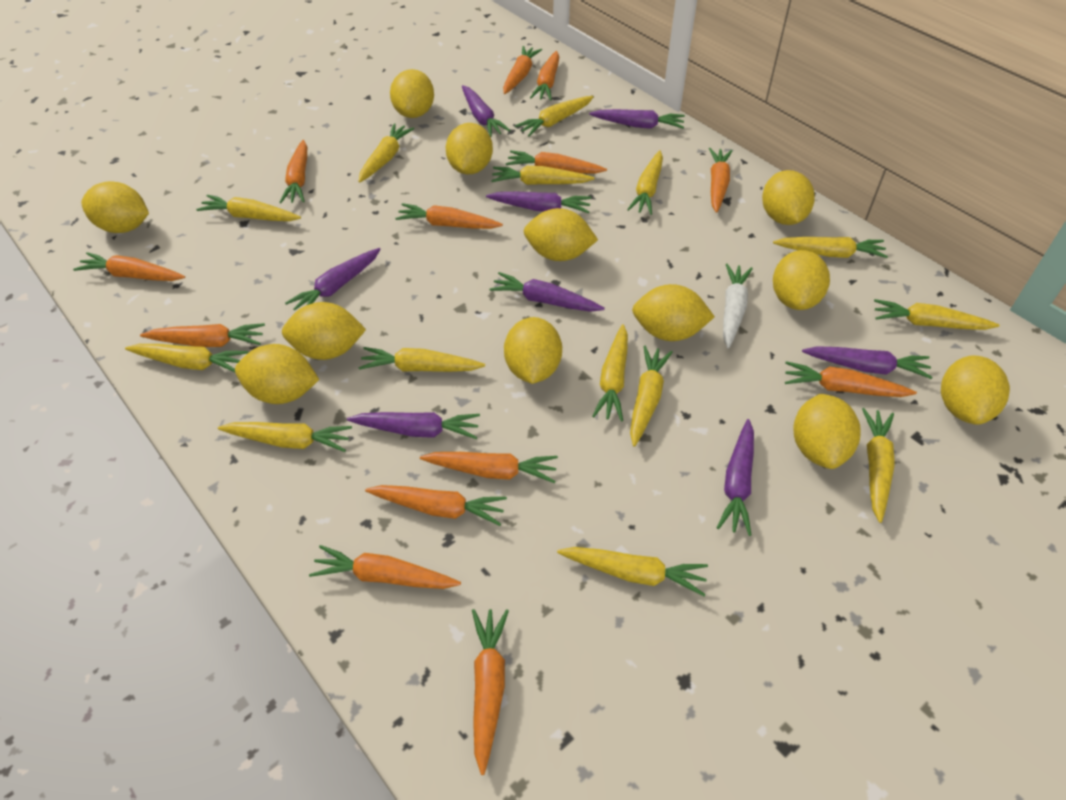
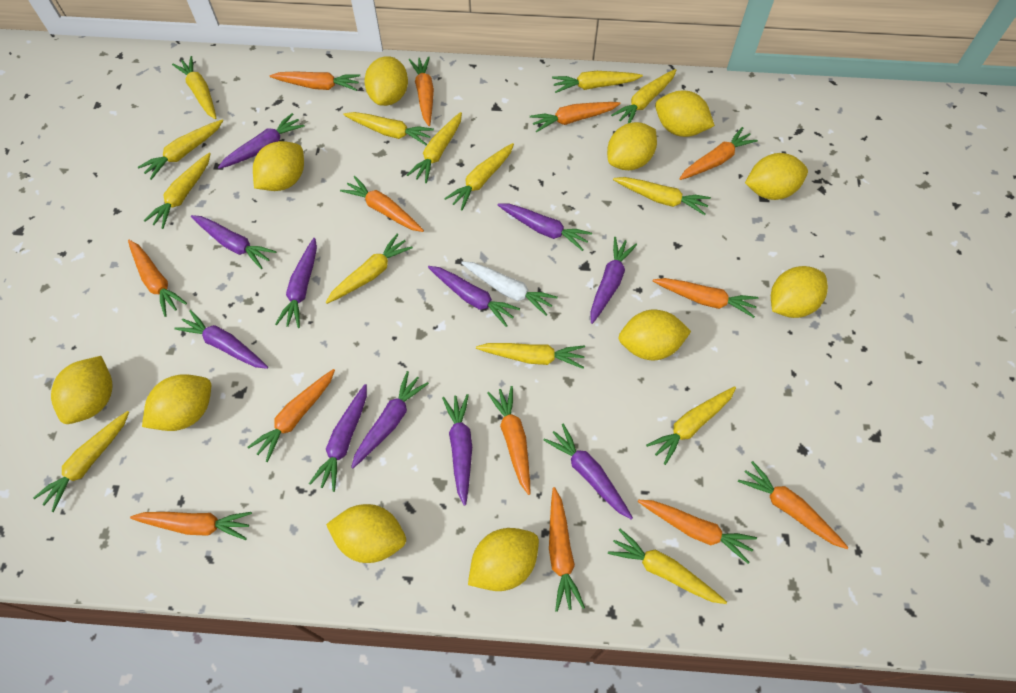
purple carrot: [285,248,381,310] [347,412,480,439] [462,85,511,137] [486,192,591,213] [489,272,605,312] [589,109,685,129] [717,419,754,536] [802,346,933,379] = 8 -> [174,310,268,369] [191,215,276,269] [218,113,305,169] [275,238,317,328] [309,384,367,492] [351,371,429,468] [428,266,520,327] [442,394,472,506] [498,203,592,251] [544,424,633,520] [590,237,637,324] = 11
yellow lemon: [81,181,149,233] [235,344,319,404] [282,302,366,360] [390,69,434,118] [446,123,493,174] [504,317,562,384] [524,208,598,261] [632,284,715,341] [762,170,815,225] [773,250,830,310] [793,394,861,469] [941,355,1010,425] = 12 -> [51,356,112,424] [142,374,211,431] [253,141,304,191] [326,504,406,563] [364,56,408,106] [468,528,539,591] [607,122,657,170] [618,310,691,360] [655,91,715,137] [745,153,808,200] [771,266,828,318] = 11

